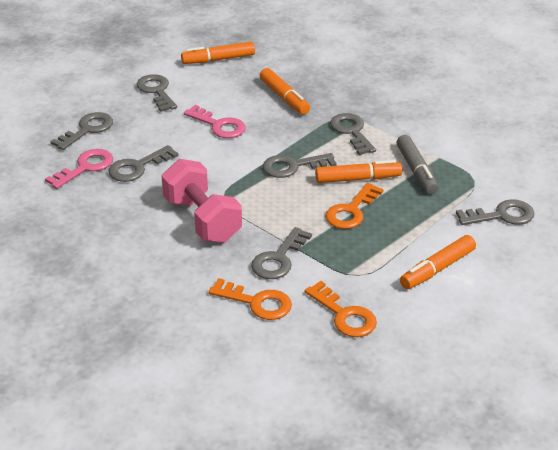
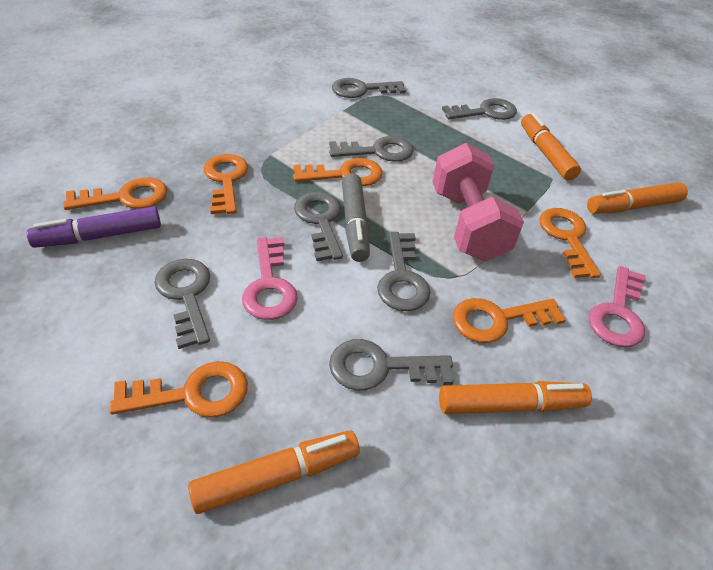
orange key: [209,278,292,320] [305,281,377,337] [325,183,384,229] = 3 -> [63,177,167,210] [110,361,248,418] [204,154,248,214] [293,158,383,186] [453,298,566,343] [539,208,601,278] = 6
purple marker: none = 0 -> [27,206,161,248] = 1

